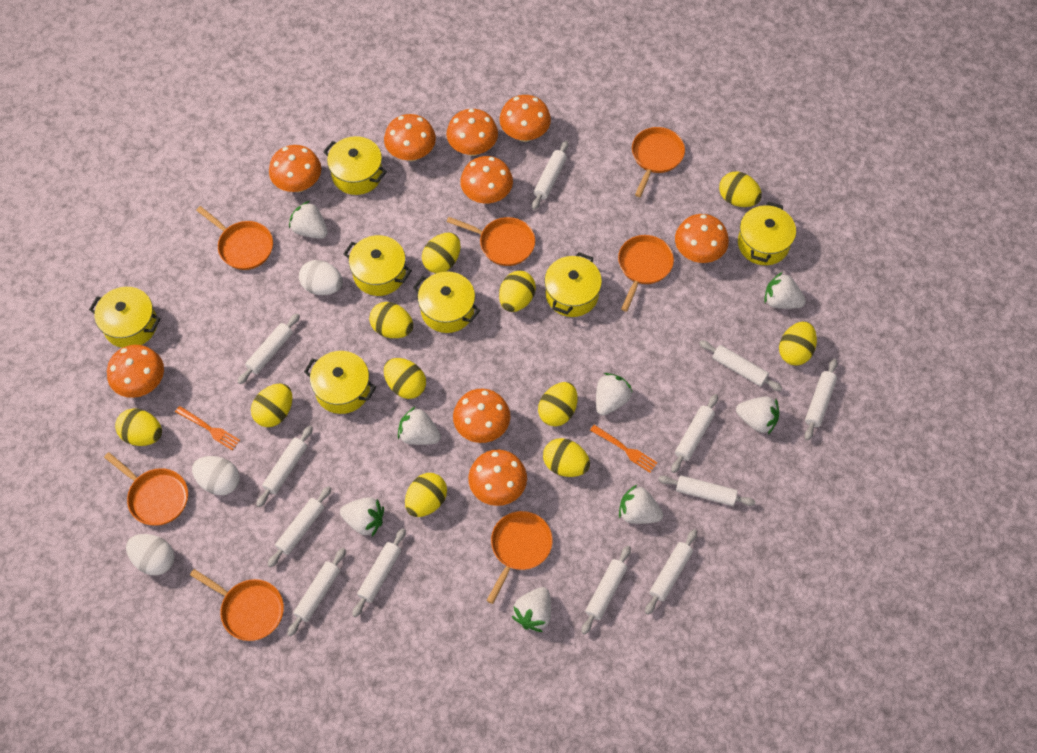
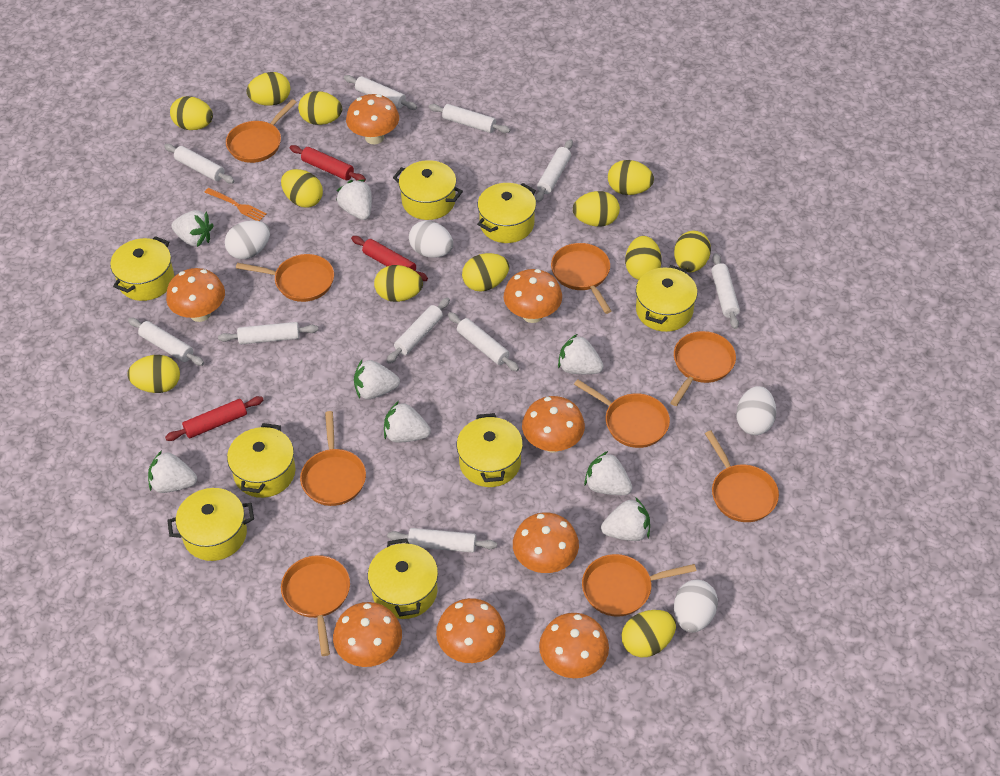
orange fork: [175,406,240,450] [590,425,657,473] = 2 -> [204,188,267,221] = 1
orange mushroom: [107,345,164,398] [269,145,321,192] [384,114,436,161] [446,109,498,156] [453,389,510,443] [460,156,513,204] [468,450,527,506] [499,95,551,142] [675,214,729,263] = 9 -> [166,268,225,322] [333,602,402,667] [346,94,399,144] [436,598,505,663] [503,269,562,323] [513,513,579,573] [522,396,585,453] [539,613,609,678] = 8
orange pan: [104,452,188,526] [190,569,284,641] [196,206,273,270] [447,217,535,266] [486,511,553,604] [618,235,674,312] [632,127,685,197] = 7 -> [226,99,297,163] [236,254,334,302] [281,555,350,656] [300,411,366,506] [551,243,611,314] [574,379,670,448] [582,554,696,617] [670,331,736,406] [705,431,779,522] = 9
red rolling pin: none = 0 -> [165,396,263,441] [290,145,366,182] [351,236,428,281] = 3
white egg: [126,534,174,575] [192,456,240,495] [299,260,343,295] = 3 -> [225,220,270,259] [409,220,453,258] [674,580,718,633] [736,386,776,435] = 4
white rolling pin: [238,313,300,384] [256,426,313,507] [268,486,331,567] [287,548,346,636] [352,528,406,617] [532,140,569,210] [582,545,631,635] [645,529,697,615] [658,475,756,506] [671,394,718,473] [699,340,783,391] [804,359,837,441] = 12 -> [128,318,204,366] [164,144,235,184] [218,322,318,344] [344,75,417,110] [387,297,450,363] [387,528,497,553] [429,104,510,133] [448,312,519,371] [535,139,573,202] [711,253,740,329] = 10
yellow egg: [115,409,162,446] [251,383,292,427] [369,302,413,338] [384,358,426,399] [405,473,447,517] [422,233,460,273] [499,271,536,312] [538,382,577,426] [543,438,590,477] [719,171,762,207] [779,322,817,366] = 11 -> [127,355,180,393] [170,96,213,130] [246,72,290,106] [281,169,323,207] [298,91,342,125] [374,265,423,302] [462,253,509,292] [573,191,620,227] [608,160,654,195] [622,610,676,657] [625,236,662,280] [674,231,711,272] = 12
yellow pot: [89,287,161,348] [304,351,376,414] [323,136,387,195] [344,235,412,296] [413,271,480,333] [544,252,602,317] [738,202,796,265] = 7 -> [110,236,174,301] [167,488,254,561] [227,423,295,498] [368,538,438,619] [393,160,463,220] [457,413,523,487] [477,183,536,243] [636,265,697,332] = 8

